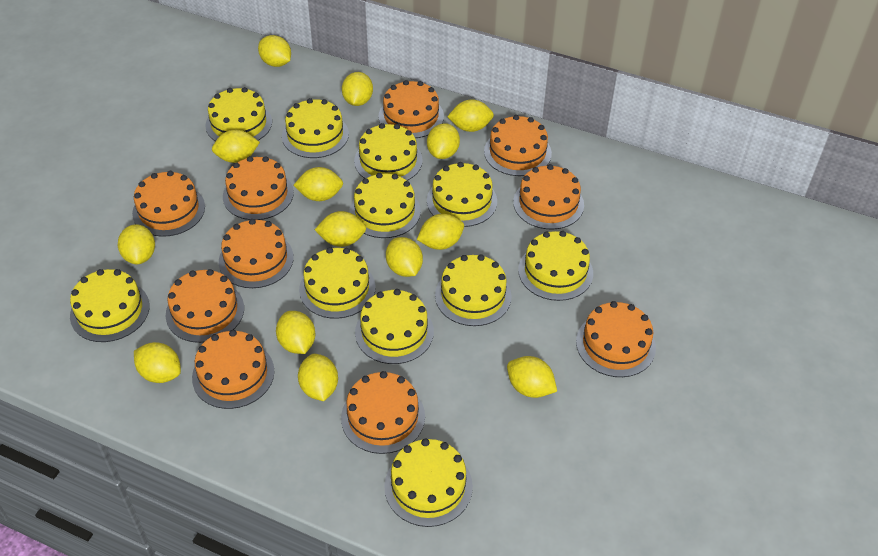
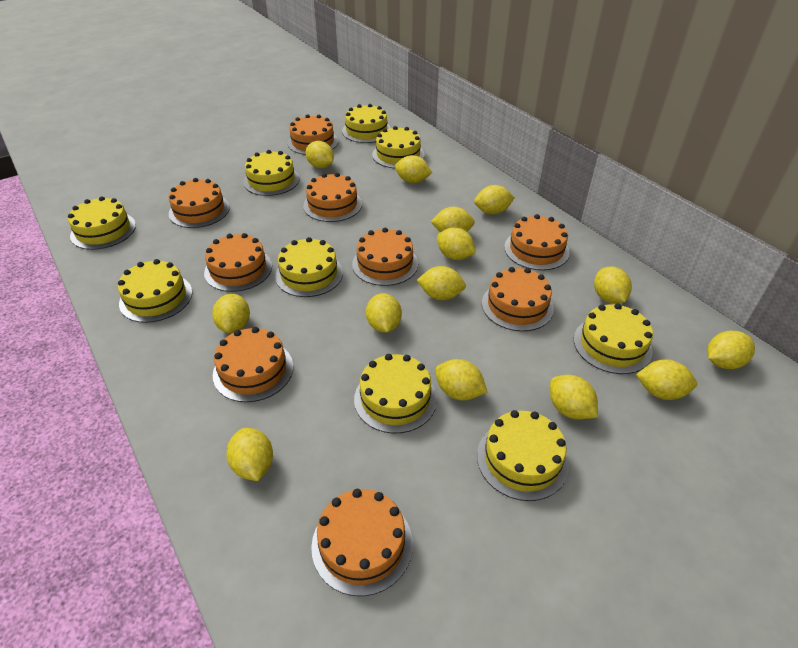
orange cake: [132,171,205,237] [166,269,244,343] [192,330,274,409] [219,219,294,288] [223,156,294,220] [341,371,425,454] [379,80,444,138] [484,115,552,176] [513,164,584,229] [576,301,656,377] = 10 -> [169,178,230,228] [204,233,272,292] [213,327,293,402] [287,114,338,155] [303,173,362,222] [311,489,413,596] [352,228,418,286] [482,267,554,331] [504,214,570,270] = 9
yellow cake: [70,269,150,342] [205,87,272,142] [282,98,349,158] [299,247,376,319] [349,173,421,238] [354,123,423,181] [355,289,434,364] [384,438,473,527] [427,162,497,227] [435,255,512,326] [518,231,593,301] = 11 -> [68,196,136,250] [118,259,192,323] [243,150,299,196] [275,237,343,297] [342,104,391,143] [354,354,437,433] [372,126,425,168] [477,410,569,501] [574,303,653,374] = 9

